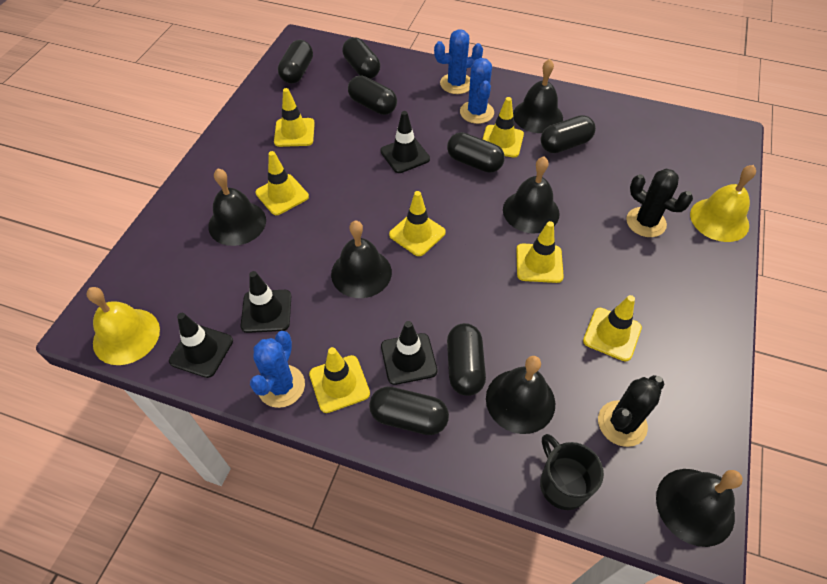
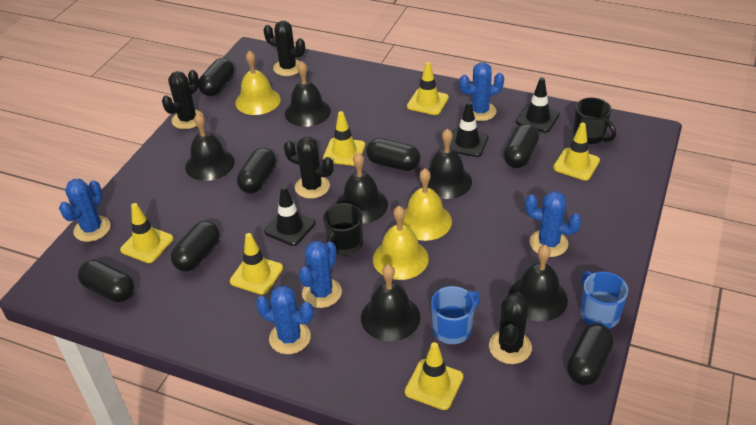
black cactus: [598,375,664,447] [626,169,693,237] = 2 -> [162,70,203,129] [263,21,305,76] [284,137,334,199] [489,292,532,364] = 4
black mug: [540,434,604,510] = 1 -> [323,203,363,256] [573,98,616,144] = 2
black traffic cone: [169,313,233,378] [241,271,291,333] [380,111,430,173] [381,321,438,385] = 4 -> [264,186,316,246] [450,102,488,157] [516,78,560,133] = 3
blue cactus: [250,331,305,408] [434,29,483,94] [460,58,494,124] = 3 -> [59,179,111,242] [256,285,314,354] [299,241,342,308] [459,62,504,121] [525,191,582,257] = 5
blue mug: none = 0 -> [431,286,480,344] [580,271,628,329] = 2
yellow bell: [87,287,160,365] [690,165,756,242] = 2 -> [235,50,281,115] [373,206,429,280] [402,168,452,241] = 3
yellow traffic cone: [255,151,309,215] [274,88,315,147] [309,347,370,413] [389,191,446,256] [483,97,524,158] [516,221,564,283] [583,295,642,362] = 7 -> [120,203,173,263] [230,233,283,295] [323,111,365,166] [405,342,463,410] [407,62,449,115] [553,123,600,180] = 6

